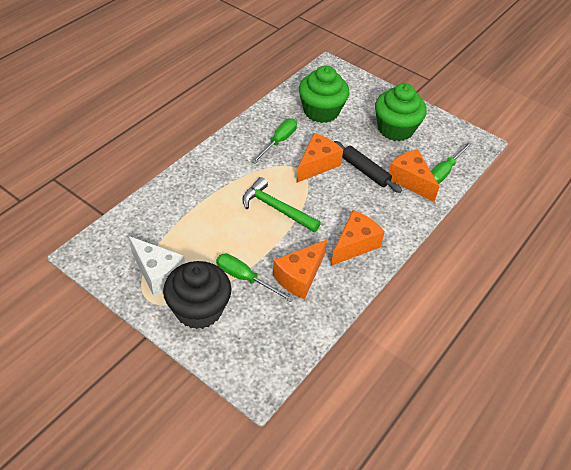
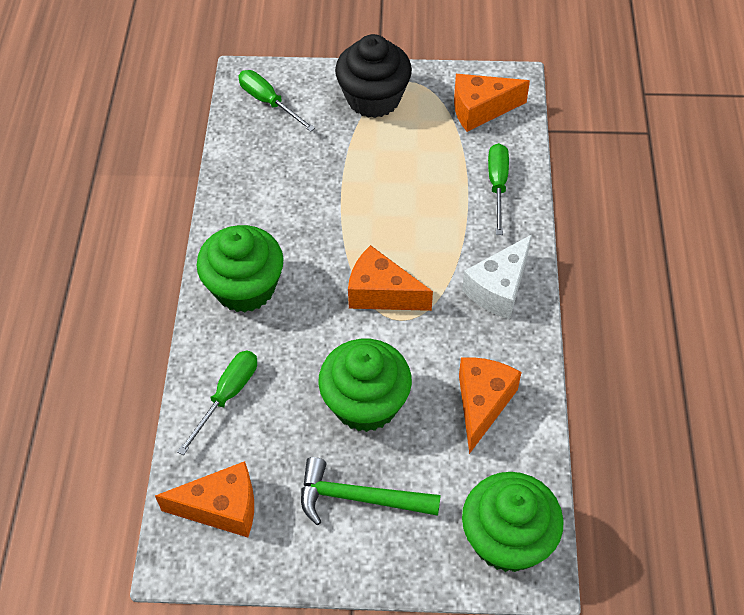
black rolling pin: [334,141,402,193] = 1 -> none = 0
green cupcake: [299,65,350,123] [375,83,427,141] = 2 -> [196,225,284,313] [318,339,412,432] [462,472,564,572] = 3

